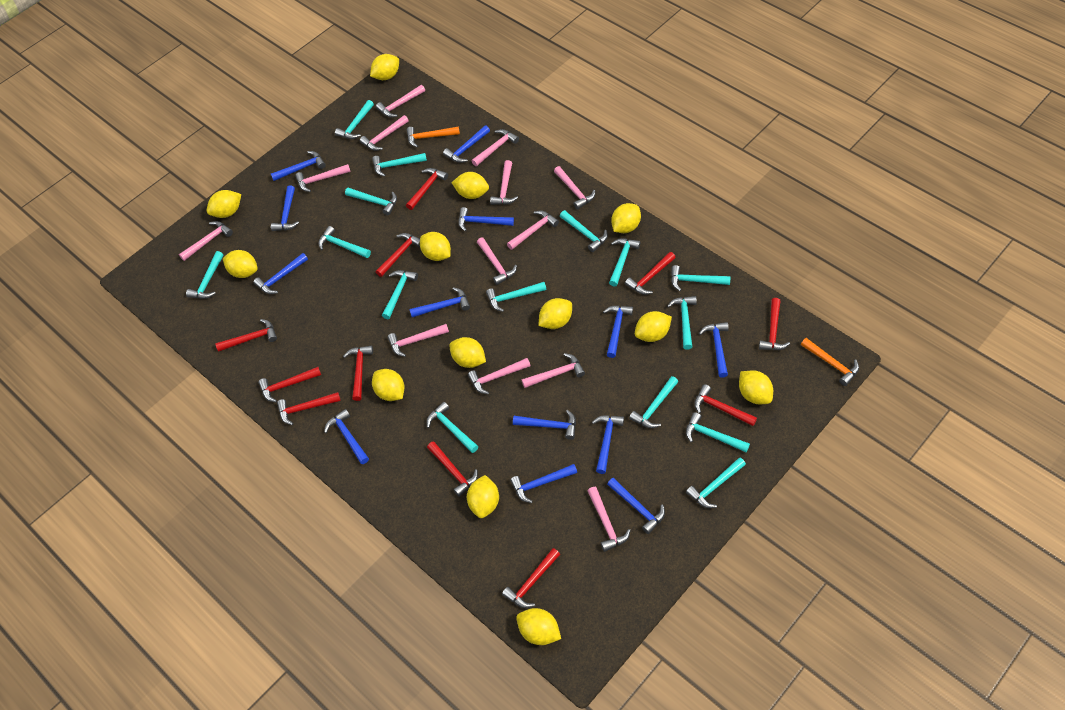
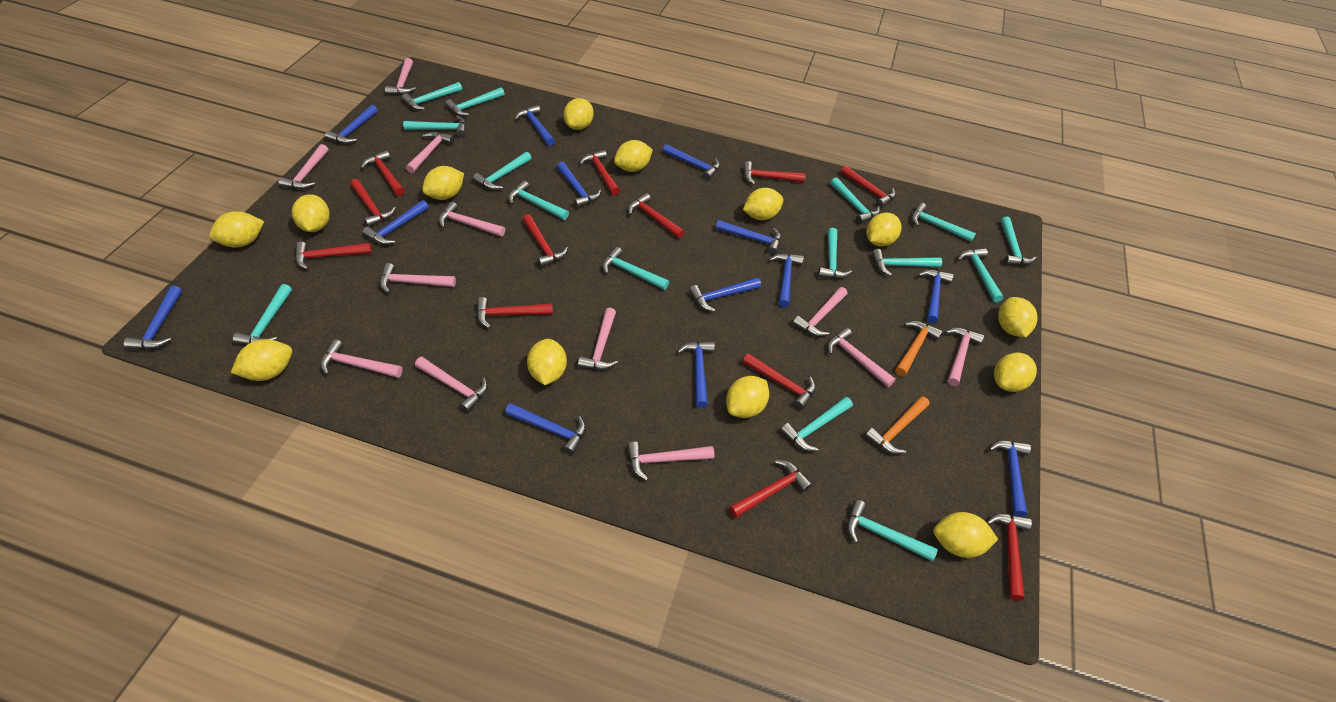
pink hammer: [179,221,233,261] [295,164,351,192] [360,115,409,151] [376,85,425,118] [387,324,449,357] [468,358,531,394] [472,129,519,166] [477,238,517,285] [490,160,518,205] [507,211,559,250] [522,353,585,388] [554,166,595,209] [588,487,631,552] = 13 -> [278,144,328,189] [320,339,403,378] [380,263,456,294] [385,58,416,95] [406,132,454,173] [415,357,488,413] [438,202,505,237] [578,308,618,370] [627,442,714,481] [793,287,847,337] [827,327,895,387] [945,328,984,386] = 12
red hammer: [215,319,277,352] [258,367,321,402] [277,392,341,425] [343,346,373,401] [376,233,420,277] [406,168,448,210] [427,441,478,497] [502,548,560,608] [625,252,676,295] [694,384,757,426] [759,298,790,350] = 11 -> [295,242,372,270] [350,179,396,227] [361,150,405,196] [477,297,553,328] [522,214,568,267] [579,150,620,196] [628,193,685,238] [729,460,812,518] [743,161,806,185] [743,353,816,410] [841,165,896,208] [986,514,1032,601] = 12

